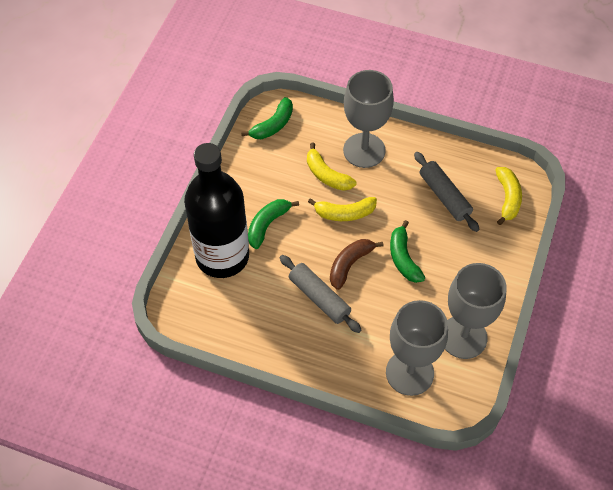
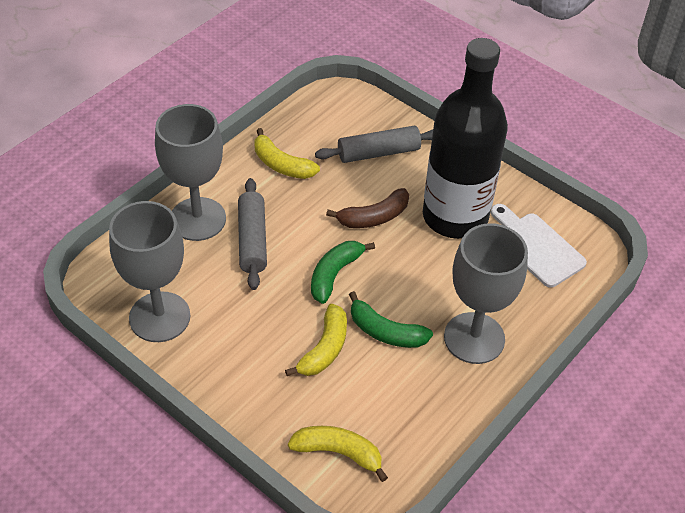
green banana: [241,97,293,139] [248,199,299,249] [390,220,425,283] = 3 -> [311,241,375,304] [349,291,433,348] = 2
white cutting board: none = 0 -> [491,204,587,288] = 1

